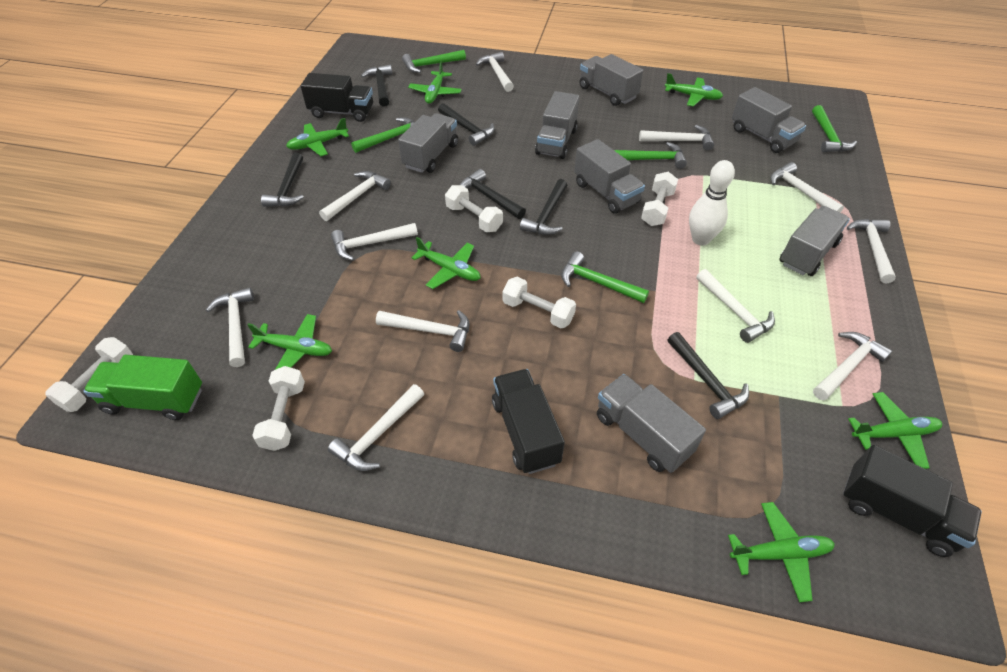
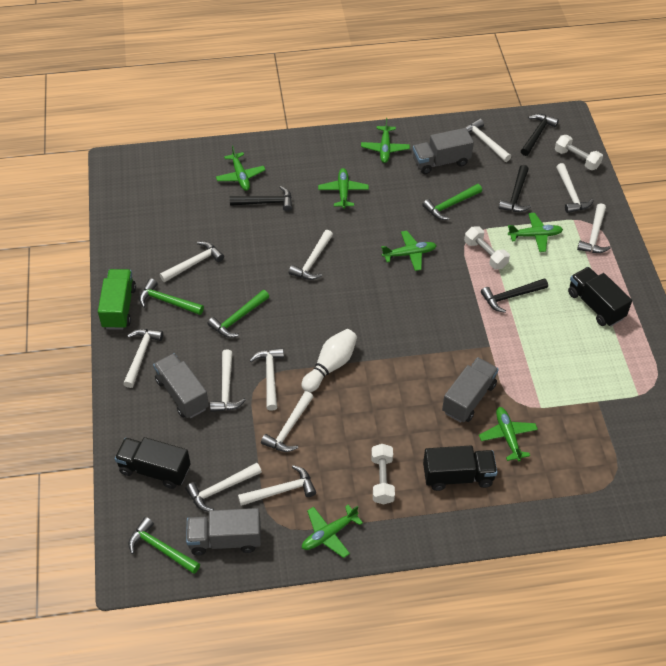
black hammer: [261,153,304,207] [361,64,392,107] [438,103,495,146] [460,169,526,219] [520,179,567,235] [668,332,749,419] = 6 -> [230,186,292,212] [481,278,548,313] [499,165,531,212] [521,114,559,156] = 4
green hammer: [351,117,415,153] [402,50,466,73] [561,251,649,303] [614,142,687,169] [812,105,857,152] = 5 -> [129,517,200,574] [139,278,204,315] [208,290,269,338] [422,184,482,220] = 4
grey truck: [398,113,458,173] [535,91,579,159] [574,139,645,214] [579,54,643,106] [597,374,706,473] [732,87,806,153] [779,206,850,276] = 7 -> [153,353,209,418] [186,508,261,555] [413,128,474,174] [442,357,499,423] = 4
white dumbbell: [45,337,133,412] [252,366,305,451] [445,185,503,232] [502,277,576,328] [641,172,678,226] = 5 -> [371,444,395,505] [464,226,510,269] [555,135,603,170] = 3

